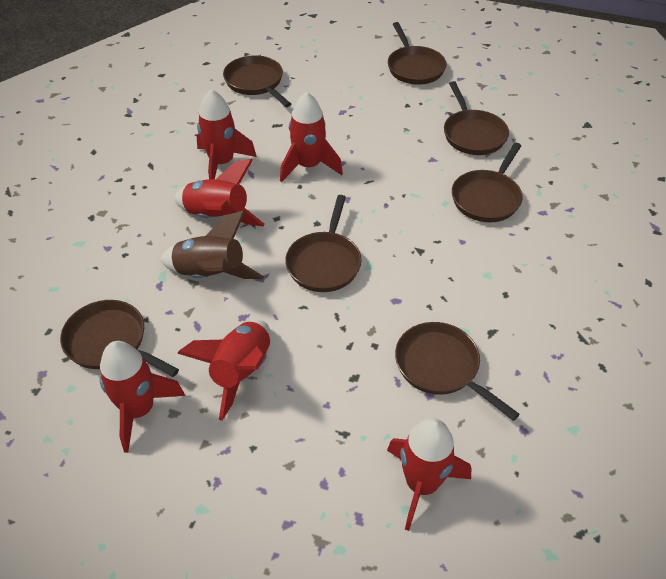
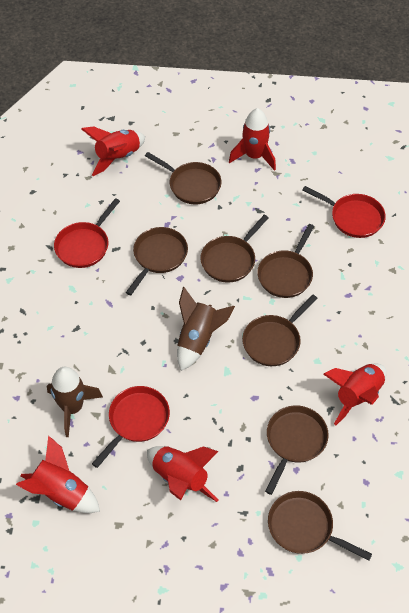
brown rocket: [160,210,264,279] = 1 -> [47,367,103,437] [177,287,235,371] = 2
red pan: none = 0 -> [54,198,120,268] [92,386,170,468] [302,186,386,238] = 3
red rocket: [99,341,185,453] [174,159,265,226] [177,320,270,421] [197,89,257,179] [280,92,343,182] [387,418,471,531] = 6 -> [16,435,100,513] [81,126,145,176] [147,446,219,502] [229,108,276,171] [323,364,387,425] = 5

